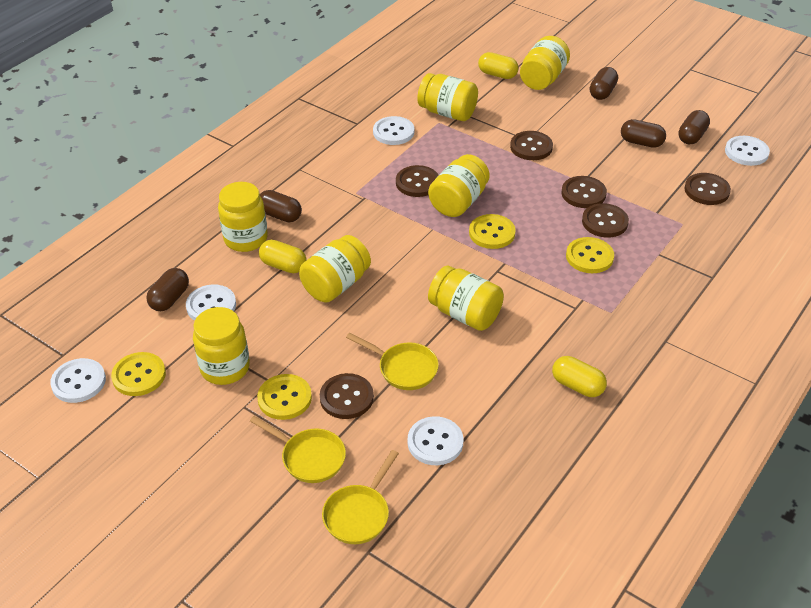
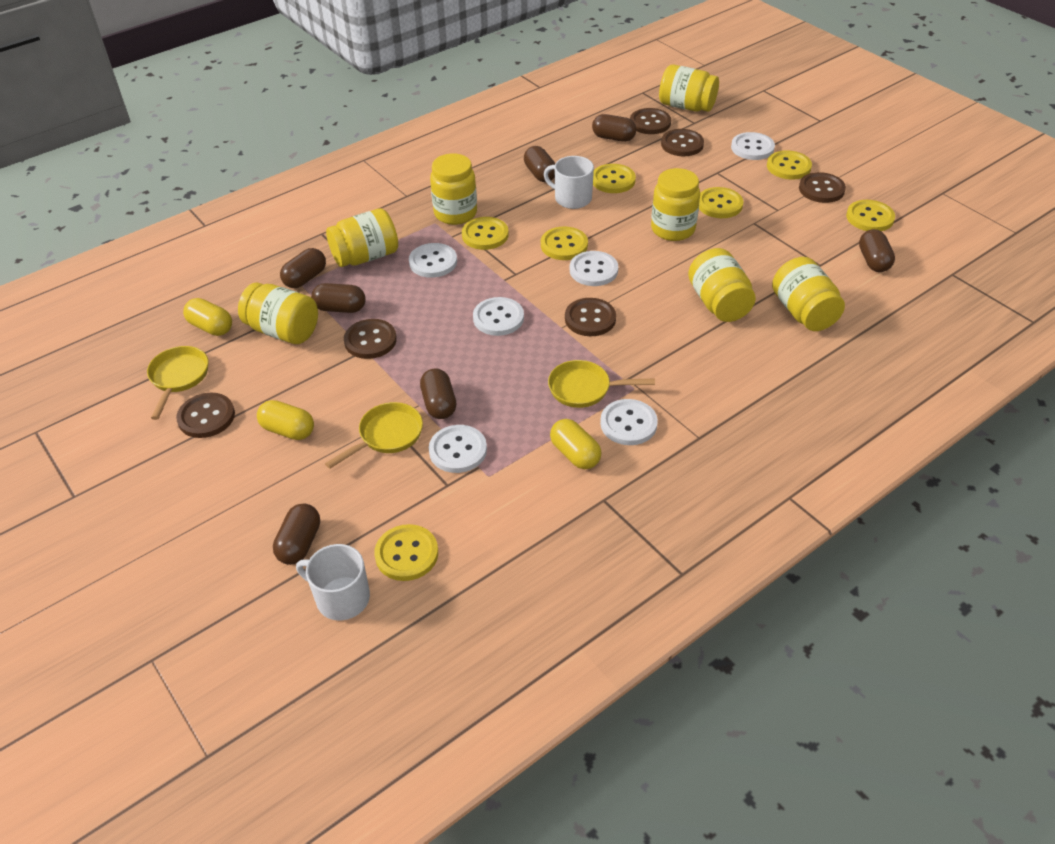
brown capsule: [146,268,189,311] [260,190,302,222] [590,67,618,100] [621,119,666,148] [678,110,710,145] = 5 -> [273,503,320,565] [280,248,326,288] [311,283,366,313] [420,368,456,419] [524,146,555,182] [592,114,637,142] [859,229,895,272] = 7
white button: [50,358,106,403] [186,284,236,321] [373,116,414,145] [408,416,463,465] [725,136,770,166] = 5 -> [409,243,457,278] [429,425,487,473] [473,297,524,336] [570,251,618,286] [600,399,658,445] [731,132,775,160] = 6
white mug: none = 0 -> [296,544,370,621] [544,156,594,209] = 2
yellow button: [111,352,166,396] [257,374,312,420] [469,214,516,249] [566,237,614,273] = 4 -> [374,524,438,581] [462,217,509,250] [541,226,588,260] [593,164,636,193] [699,187,743,218] [767,150,812,180] [846,200,895,231] = 7

